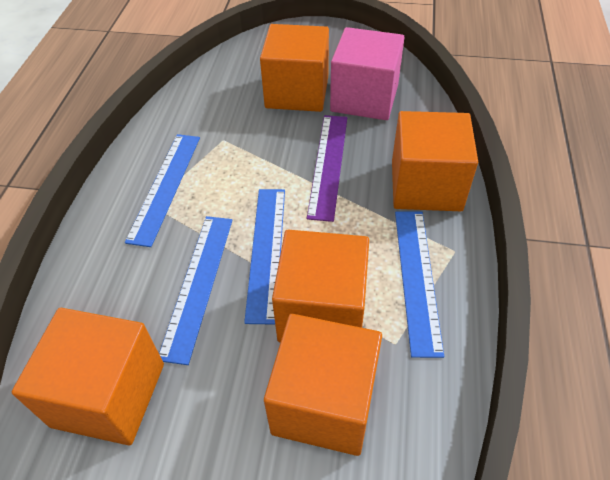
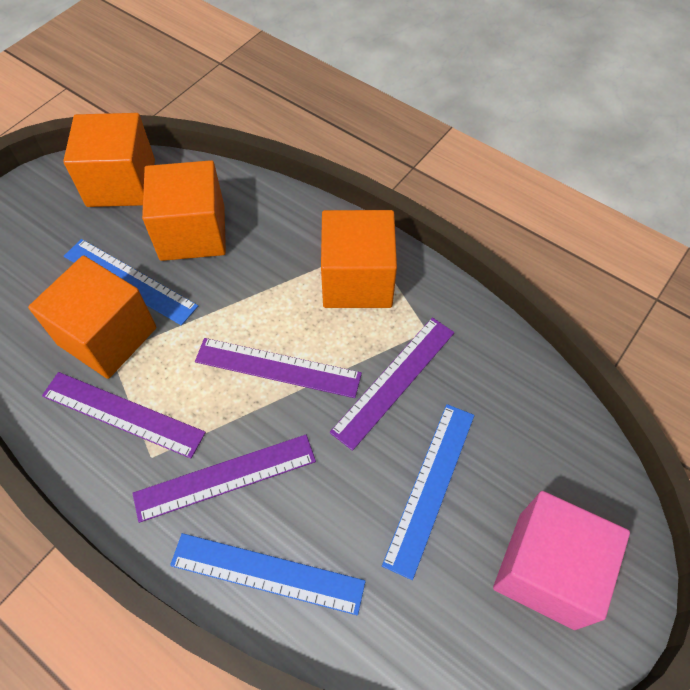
blue ruler: [125,134,200,247] [159,216,233,365] [244,189,285,325] [395,211,444,358] = 4 -> [64,239,198,326] [170,533,366,615] [382,404,474,580] = 3
orange cube: [12,308,164,445] [260,24,329,112] [264,314,382,456] [272,230,369,343] [392,111,478,211] = 5 -> [28,255,157,379] [63,113,155,207] [142,160,226,261] [321,210,397,308] = 4
purple ruler: [307,115,347,222] = 1 -> [42,372,206,458] [132,435,316,523] [195,338,362,398] [330,317,454,451] = 4

